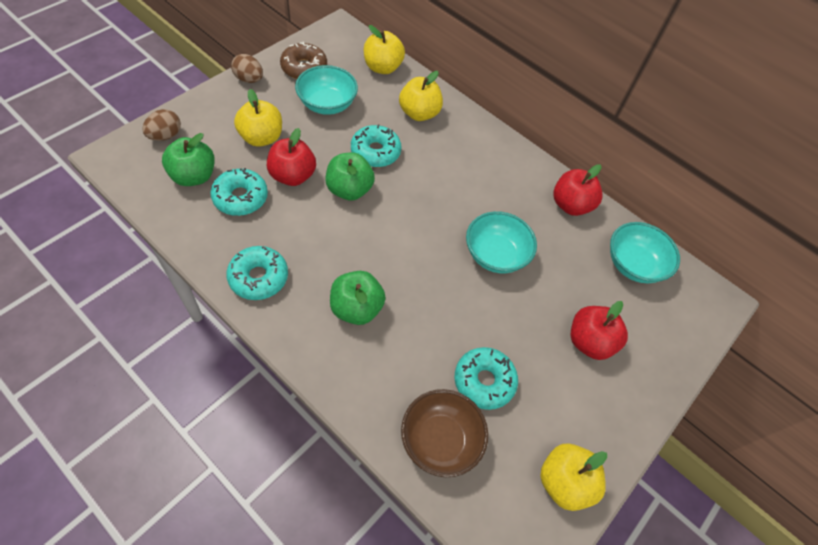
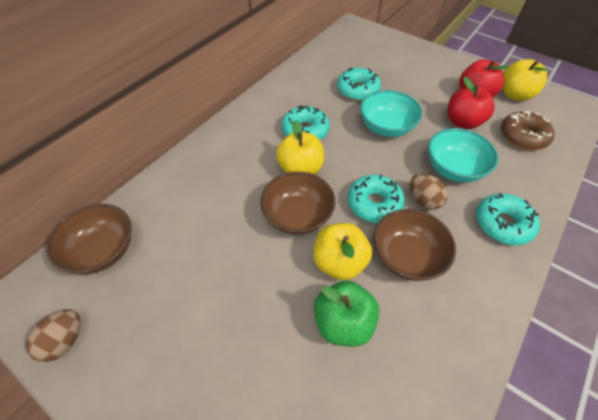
brown bowl: [401,389,488,477] = 1 -> [46,204,132,274] [260,172,336,235] [373,209,456,281] = 3
green apple: [162,133,215,186] [325,152,375,200] [330,271,386,325] = 3 -> [314,281,379,347] = 1
red apple: [267,128,316,186] [553,164,603,216] [571,301,628,360] = 3 -> [447,77,495,129] [459,59,509,97] = 2
turquoise bowl: [295,65,358,115] [466,211,537,273] [610,222,680,283] = 3 -> [360,90,422,137] [428,128,499,182] = 2
yellow apple: [234,89,282,147] [364,25,405,74] [399,71,443,121] [540,443,607,511] = 4 -> [276,120,324,175] [313,223,372,280] [502,59,548,101] = 3

